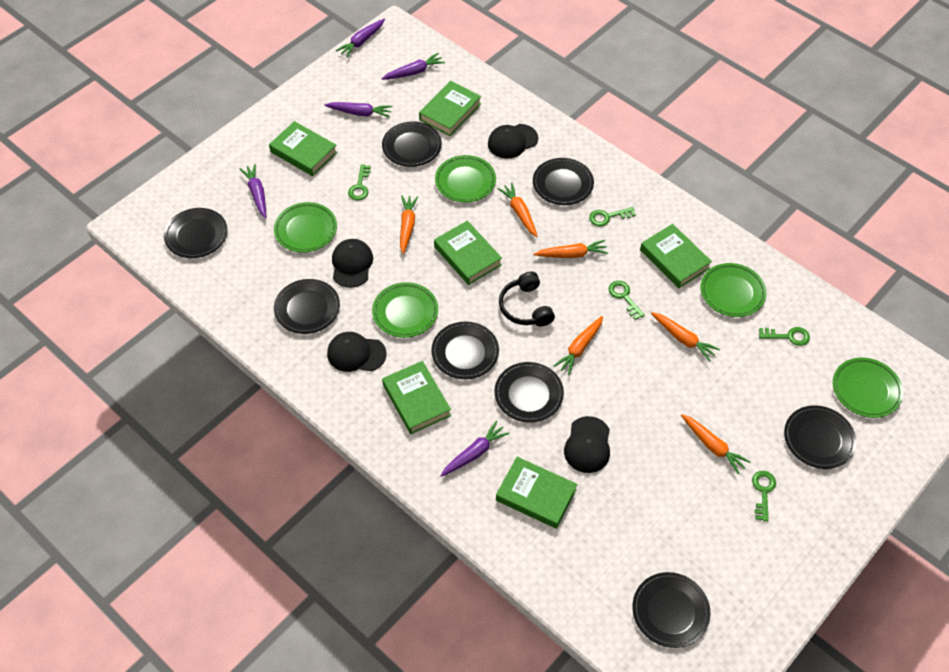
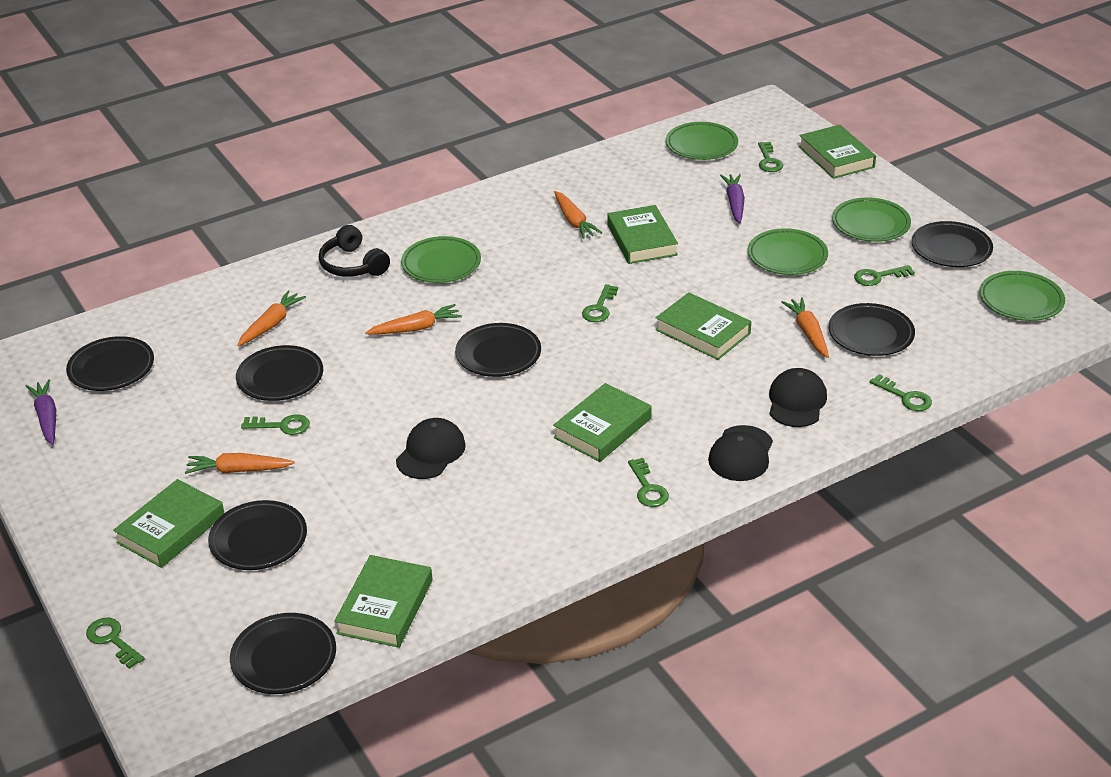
black cap: [327,332,387,372] [332,239,373,288] [488,124,538,158] [564,416,610,473] = 4 -> [396,418,466,479] [708,425,773,481] [769,368,827,427] = 3
black plate: [164,208,228,258] [274,279,340,334] [382,121,442,167] [431,322,499,379] [494,362,564,423] [533,158,594,205] [632,572,711,648] [784,405,856,469] = 8 -> [66,336,154,391] [208,500,307,570] [230,613,336,694] [236,345,323,401] [455,323,541,377] [829,303,915,356] [912,221,993,267] = 7
green key: [348,164,371,201] [589,207,636,226] [609,281,645,320] [752,471,776,522] [759,327,810,346] = 5 -> [86,618,145,669] [241,414,310,435] [582,284,618,322] [628,458,669,507] [758,142,783,172] [854,265,915,286] [870,374,932,411] = 7
orange carrot: [400,196,418,254] [497,183,538,237] [533,240,608,258] [554,316,603,375] [651,312,720,362] [681,414,751,474] = 6 -> [185,453,295,474] [238,290,306,346] [365,304,462,335] [554,191,602,239] [781,297,829,358] = 5
purple carrot: [239,164,266,218] [324,102,392,118] [336,19,385,58] [382,53,445,80] [440,421,510,477] = 5 -> [26,379,56,445] [720,174,745,224] = 2

